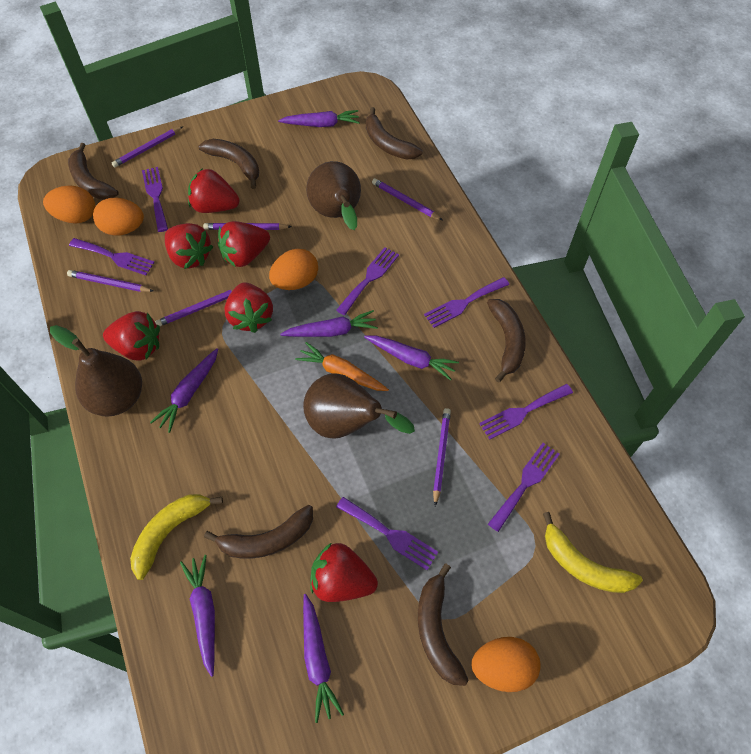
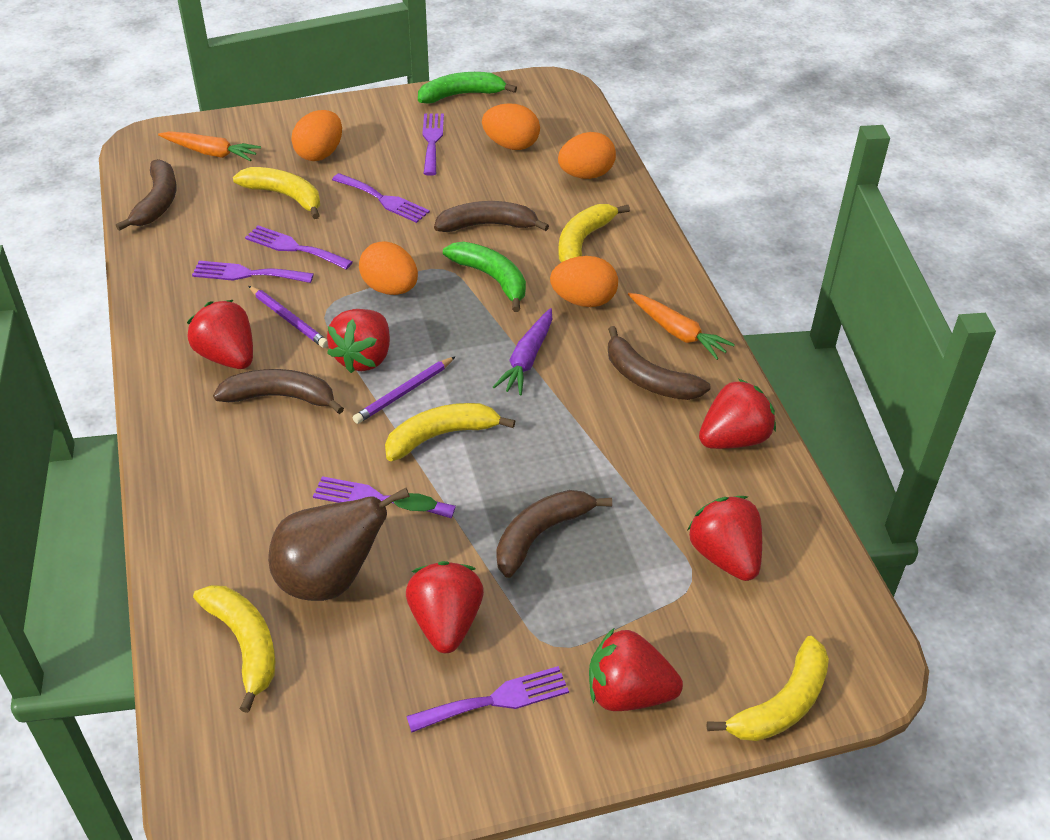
brown banana: [68,143,119,200] [198,139,259,189] [204,505,313,558] [366,107,422,159] [418,563,469,686] [487,299,526,383] = 6 -> [116,159,177,231] [213,369,344,414] [434,201,549,232] [496,490,612,578] [608,326,711,400] = 5
brown pear: [50,325,142,417] [303,373,415,439] [306,161,361,230] = 3 -> [268,488,437,601] = 1
green banana: none = 0 -> [418,72,517,104] [443,242,526,312] = 2
orange carrot: [295,342,389,391] = 1 -> [158,131,261,161] [628,293,735,360] = 2
orange egg: [43,185,96,224] [93,197,144,236] [269,249,318,290] [471,637,541,692] = 4 -> [291,110,342,161] [359,241,418,295] [482,103,540,150] [550,256,618,307] [558,132,616,179] = 5
purple carrot: [150,348,218,433] [180,555,215,677] [278,110,360,127] [280,310,378,337] [303,594,344,723] [364,335,459,380] = 6 -> [493,308,552,395] = 1
purple fork: [69,238,155,275] [142,167,168,232] [336,247,399,315] [336,497,438,570] [424,277,509,328] [479,384,573,440] [488,443,560,532] = 7 -> [192,261,314,283] [245,225,353,270] [313,476,456,518] [332,173,430,223] [406,666,569,733] [422,114,444,176] = 6
purple pencil: [67,270,153,292] [112,127,183,168] [155,289,233,326] [203,223,292,230] [372,178,443,220] [433,408,451,506] = 6 -> [248,286,328,348] [353,356,456,424] = 2
yellow banana: [130,494,223,580] [543,512,643,593] = 2 -> [193,585,275,713] [233,167,320,219] [385,403,515,461] [558,204,630,262] [707,636,829,741] = 5

